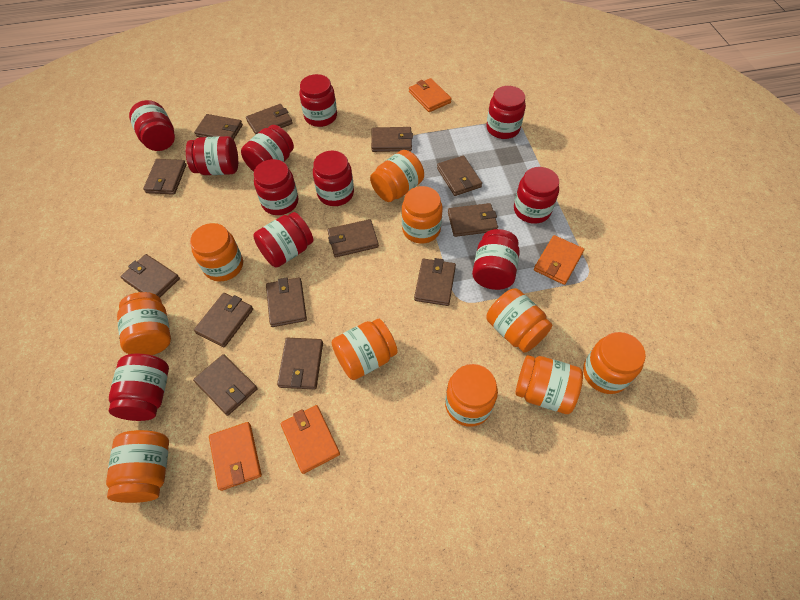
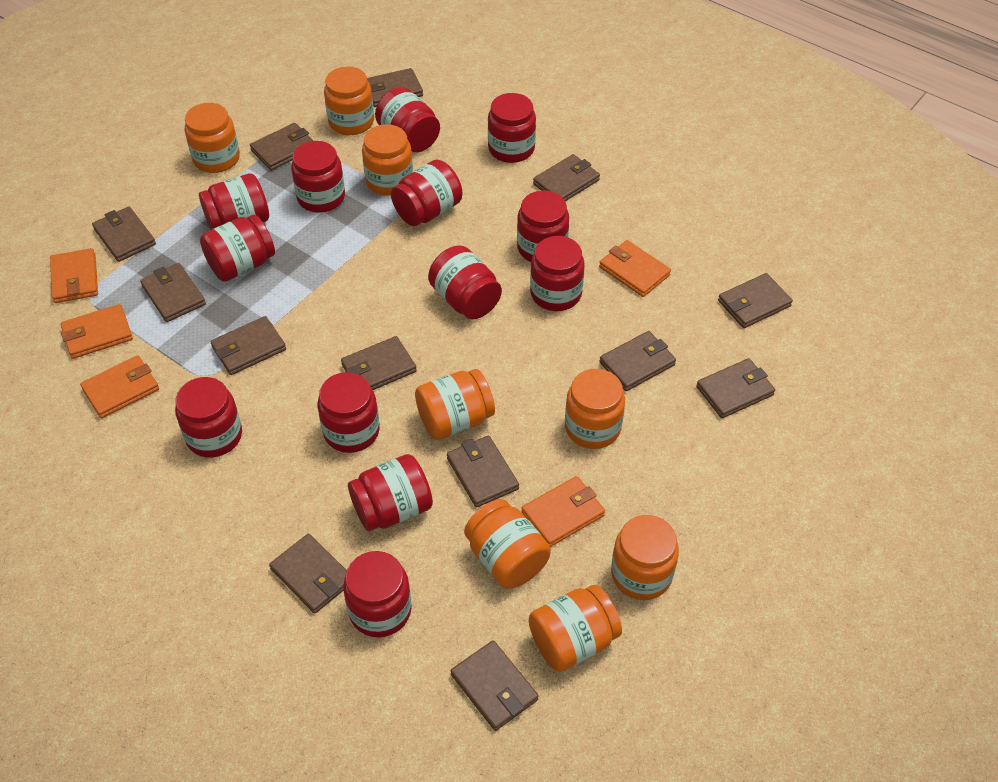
orange jar: [106,430,169,503] [117,292,171,355] [190,223,243,282] [332,319,398,380] [370,150,424,202] [402,186,443,243] [445,364,498,427] [486,288,552,353] [515,355,583,414] [583,332,646,394] = 10 -> [185,103,240,173] [324,66,374,135] [362,124,413,196] [415,369,495,440] [464,499,551,589] [529,585,622,672] [565,369,625,449] [611,515,679,600] = 8
orange wallet: [209,422,262,491] [281,405,340,474] [409,78,452,112] [534,235,584,285] = 4 -> [50,248,98,303] [61,304,133,359] [80,355,159,418] [521,476,605,547] [599,240,671,297] = 5
red jar: [108,354,169,421] [129,100,175,151] [186,136,238,175] [241,125,294,172] [253,212,313,268] [254,159,298,215] [299,74,337,127] [313,151,354,206] [472,229,520,290] [486,86,526,139] [514,167,559,224] = 11 -> [175,377,242,458] [199,173,269,230] [200,215,275,282] [291,141,345,213] [318,372,380,453] [343,551,412,637] [348,454,433,531] [375,87,440,152] [391,160,462,226] [428,245,502,319] [488,93,536,163] [517,191,569,262] [530,236,585,311] = 13

